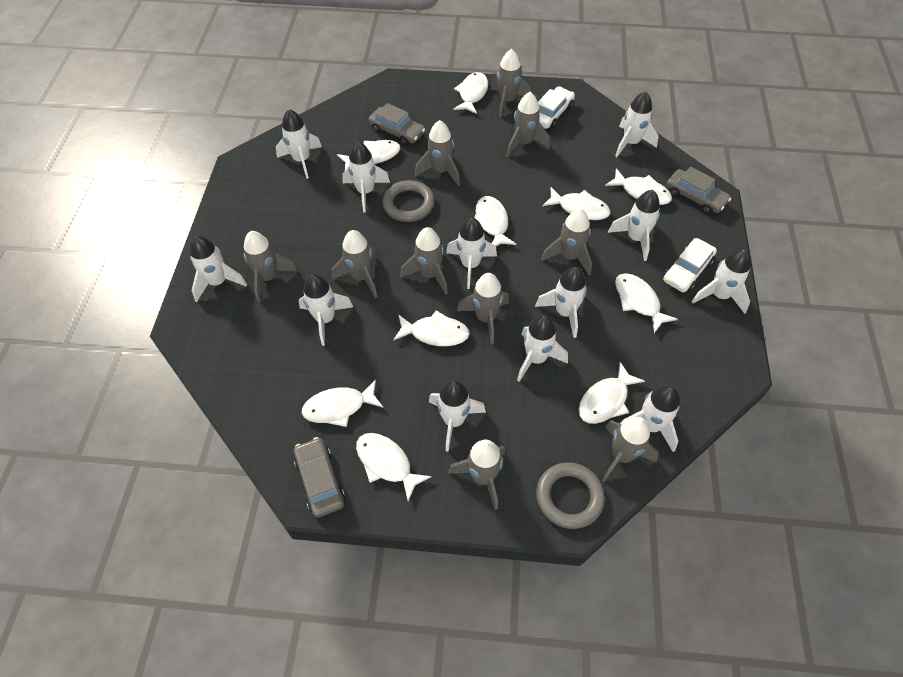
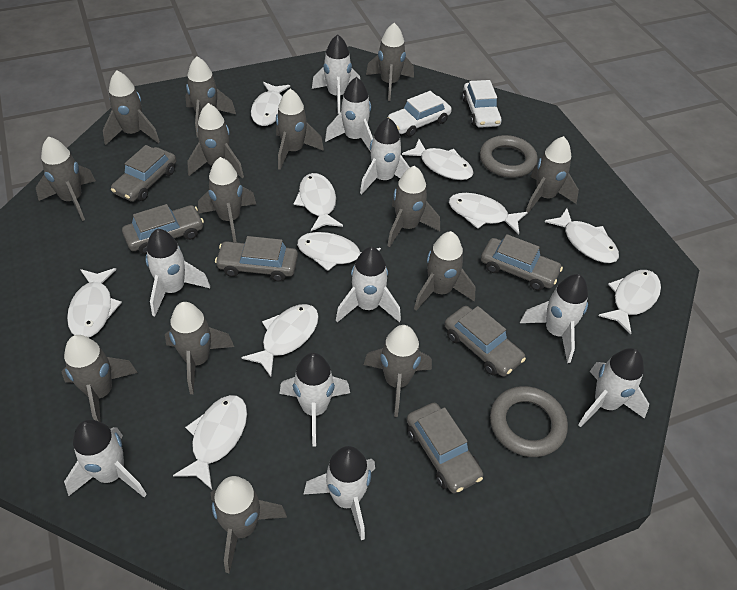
grey car: [294,437,345,518] [369,103,425,145] [666,167,731,214] = 3 -> [111,145,176,202] [122,204,204,254] [215,236,298,282] [406,403,483,494] [444,306,526,377] [481,234,563,291] = 6
grey rocket: [244,231,298,302] [332,230,377,298] [400,227,448,295] [415,120,460,186] [448,439,505,510] [457,273,509,344] [491,49,531,117] [506,92,550,157] [541,209,592,275] [602,417,659,482] = 10 -> [36,137,96,221] [61,335,138,422] [103,71,160,145] [165,302,234,394] [185,57,236,138] [188,103,244,178] [198,157,256,242] [211,476,287,573] [276,89,324,170] [364,325,432,417] [366,23,414,101] [387,166,440,247] [414,231,475,310] [526,136,579,214] = 14
white rocket: [190,235,247,302] [276,109,322,179] [299,274,353,346] [342,142,390,213] [429,380,486,452] [446,218,497,289] [517,315,568,382] [535,267,587,338] [608,190,660,261] [615,91,659,157] [620,385,680,452] [692,249,751,314] = 12 -> [64,420,147,497] [145,229,210,317] [280,353,350,446] [303,446,375,540] [312,34,360,114] [325,77,373,152] [336,247,401,322] [360,117,410,194] [520,274,588,363] [578,348,649,427] = 10

